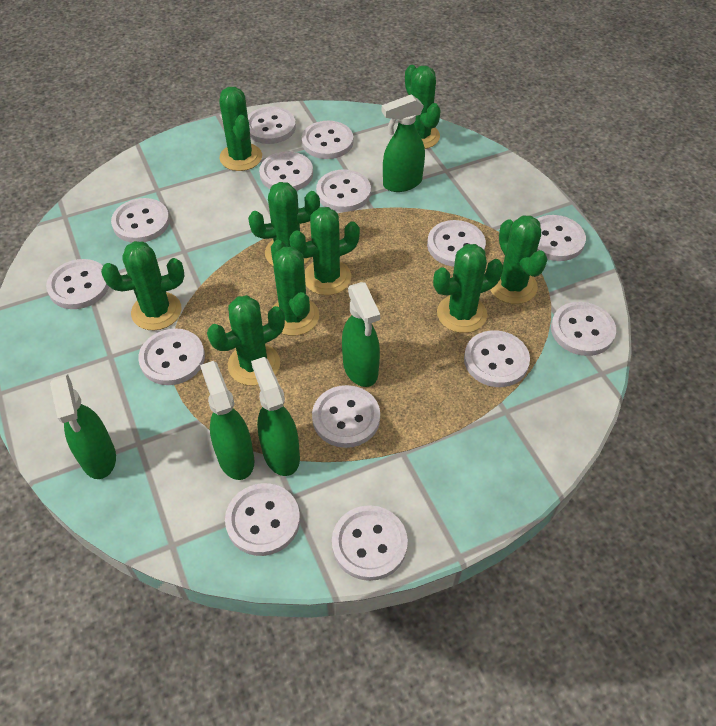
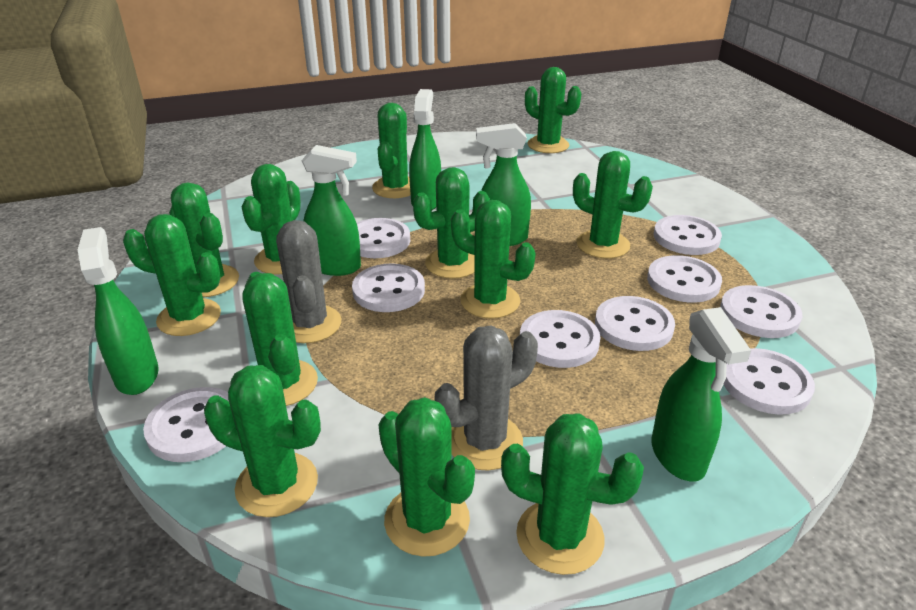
green cactus: [101,241,185,330] [207,295,285,386] [219,87,262,171] [248,182,320,266] [271,240,319,336] [289,207,360,295] [405,65,441,149] [433,244,503,333] [490,216,547,304] = 9 -> [123,214,221,336] [169,182,239,297] [204,365,321,517] [241,164,301,274] [242,272,318,406] [372,103,411,198] [378,397,475,557] [413,167,490,279] [451,200,536,319] [501,413,644,575] [525,67,581,153] [573,151,653,259] = 12
grey cactus: none = 0 -> [276,220,341,343] [435,326,538,471] = 2
white button: [46,259,109,309] [111,198,170,243] [138,328,205,385] [225,483,300,556] [248,107,296,144] [259,152,313,191] [302,121,353,159] [312,385,380,448] [316,169,371,212] [332,505,408,581] [427,220,486,267] [464,330,530,387] [537,215,586,261] [551,302,616,356] = 14 -> [143,387,229,462] [352,263,425,312] [357,218,410,258] [520,310,601,368] [595,296,675,351] [647,255,722,303] [654,215,722,255] [720,285,802,338] [723,348,815,415] = 9

